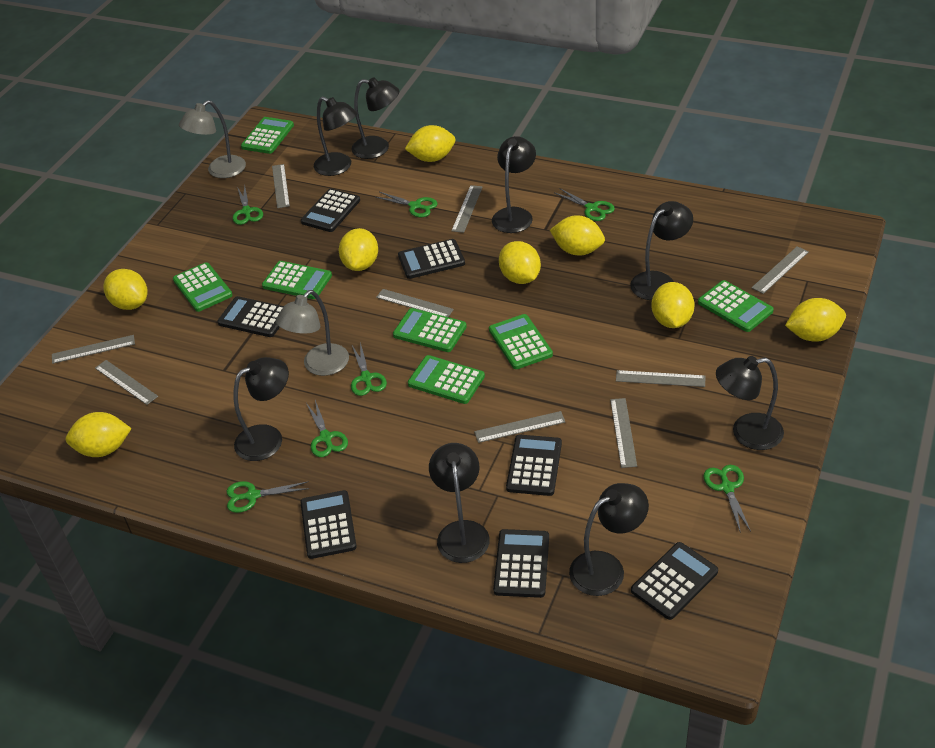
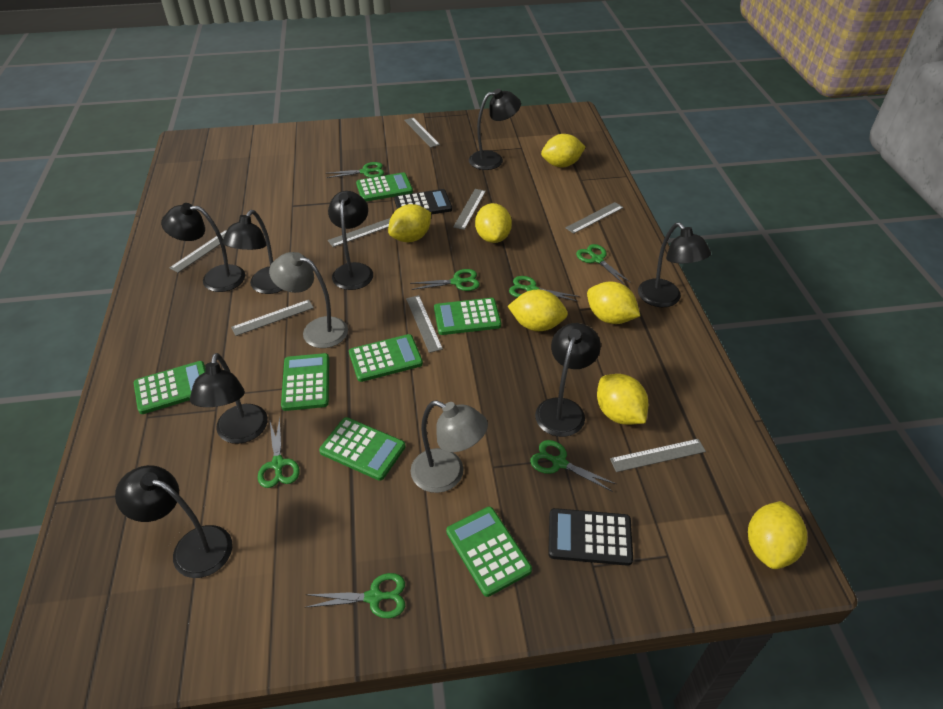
black calculator: [217,296,284,337] [300,490,357,559] [301,188,360,232] [398,239,465,279] [493,529,549,598] [506,435,562,496] [631,542,718,620] = 7 -> [394,189,452,215] [548,508,633,566] = 2
grey ruler: [52,335,135,364] [95,360,158,405] [272,164,290,208] [376,289,454,317] [452,185,483,233] [474,411,565,443] [610,398,637,468] [616,370,705,387] [752,246,809,294] = 9 -> [170,230,227,273] [231,300,314,336] [328,218,390,247] [404,118,440,148] [406,295,443,353] [453,189,486,230] [565,202,624,234] [610,439,706,472] = 8
yellow lemon: [66,412,132,457] [103,269,148,310] [339,228,378,271] [405,125,455,162] [499,241,541,284] [550,215,605,255] [651,282,695,328] [785,298,846,342] = 8 -> [388,204,431,242] [475,203,512,243] [508,290,568,331] [541,134,586,168] [587,281,640,324] [597,374,649,425] [748,501,807,569] = 7

